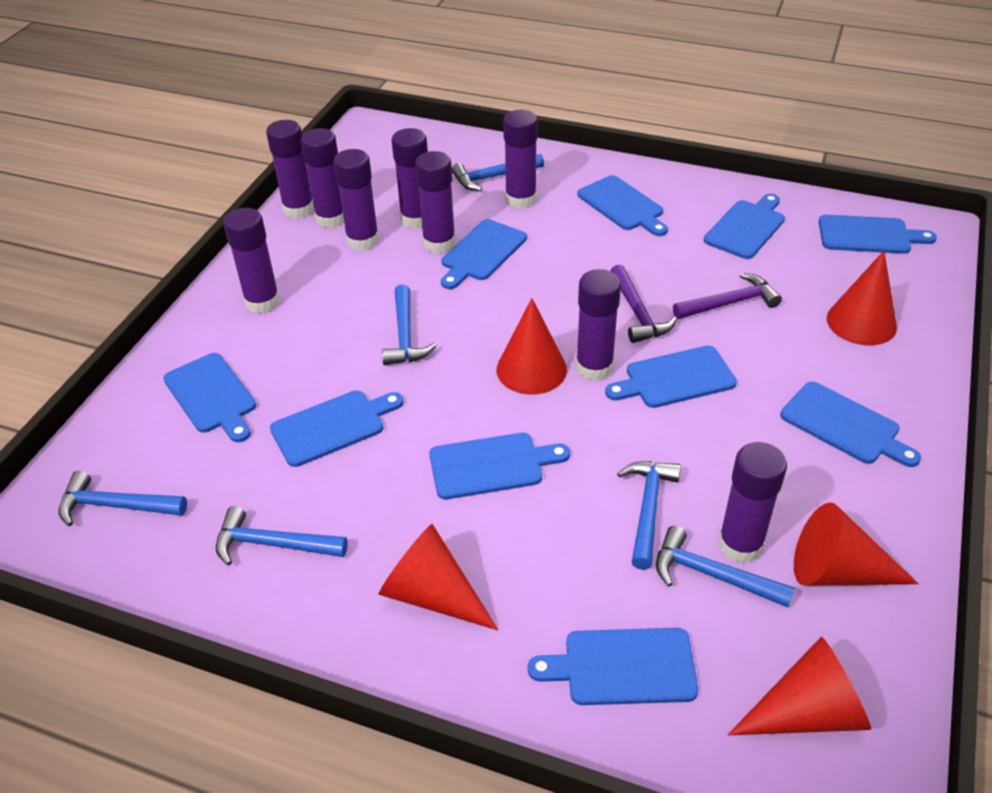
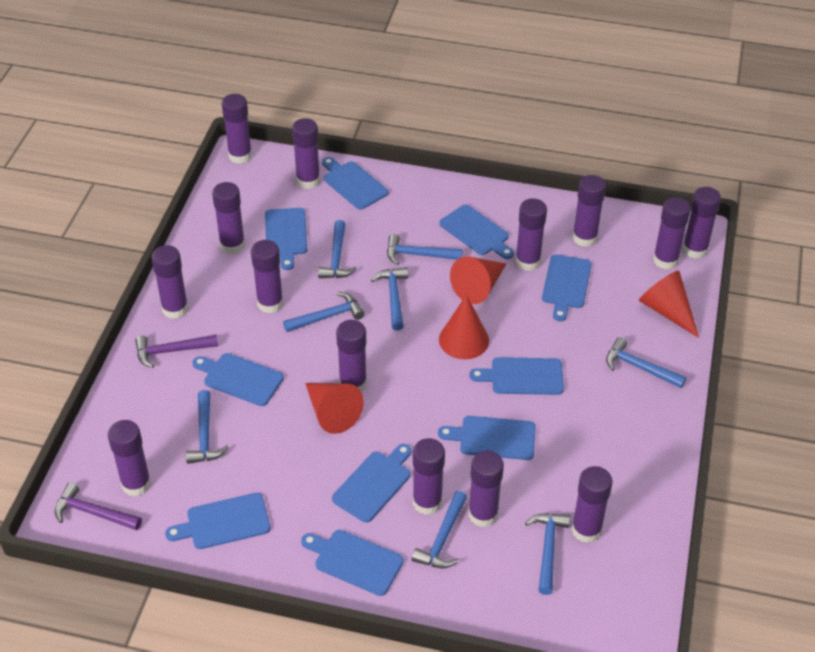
blue hammer: [58,471,187,526] [216,506,348,566] [382,284,436,365] [452,154,544,191] [617,461,681,570] [656,526,795,607] = 6 -> [186,390,229,464] [283,292,365,332] [318,220,357,278] [371,267,408,330] [387,234,463,265] [412,491,467,568] [525,513,570,595] [606,337,686,388] = 8
purple glue stick: [223,208,280,314] [266,120,314,219] [301,128,344,228] [334,149,379,251] [391,128,428,228] [415,151,456,253] [503,110,538,209] [576,269,621,381] [718,442,787,563] = 9 -> [108,420,151,496] [151,245,188,319] [212,182,245,254] [222,94,252,164] [251,240,283,313] [292,118,320,189] [336,320,367,391] [413,438,445,515] [469,451,504,527] [515,198,547,271] [572,175,606,247] [572,466,613,543] [653,197,691,269] [682,187,721,259] = 14
red cone: [378,524,498,630] [497,298,567,395] [728,637,871,735] [794,503,919,586] [827,251,897,346] = 5 -> [305,383,364,434] [439,295,489,359] [450,256,506,304] [639,270,699,338] = 4

